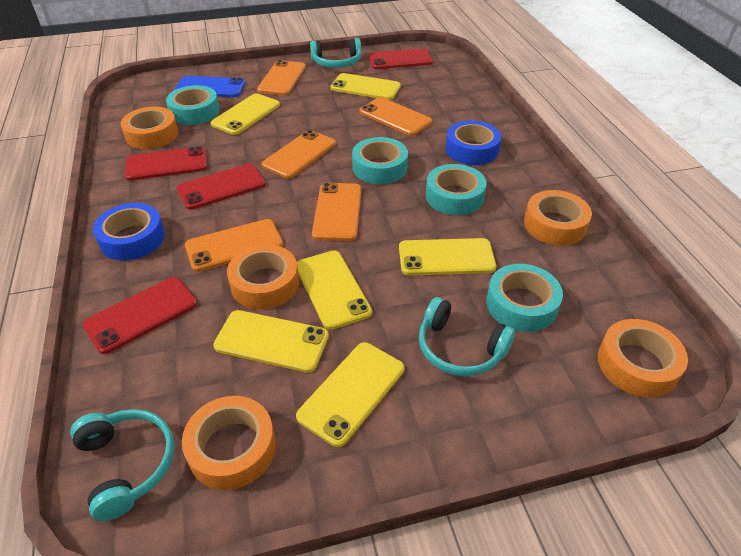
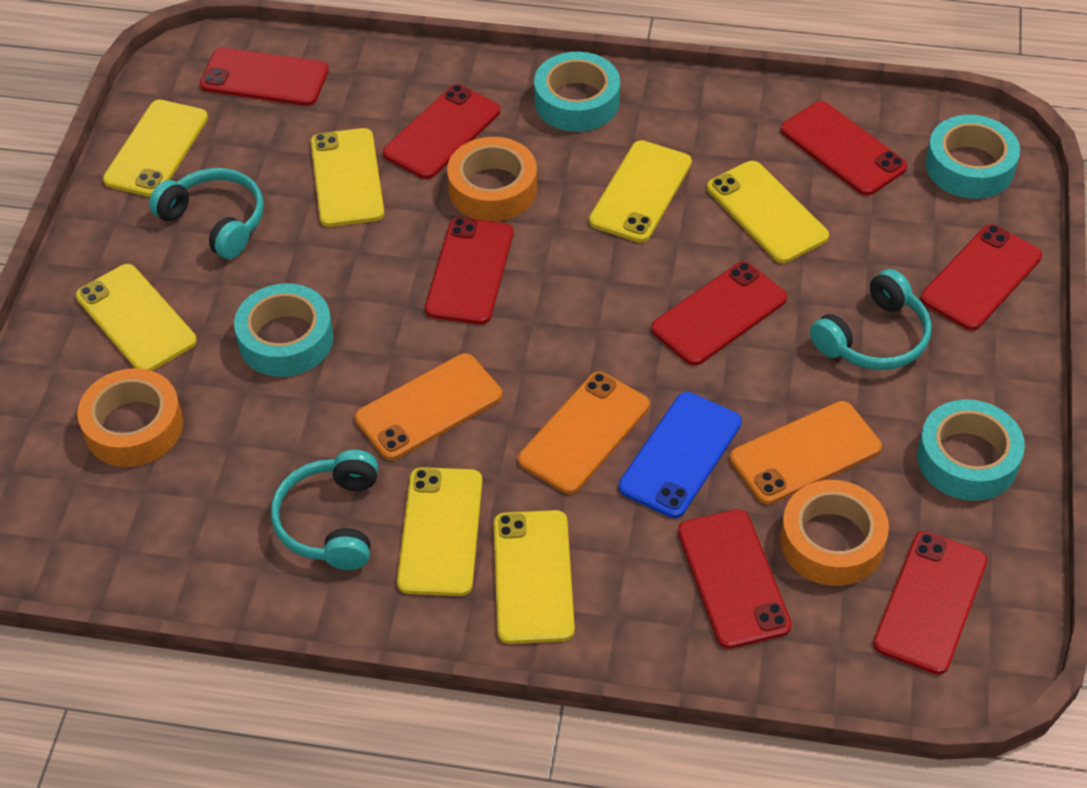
blue tape: [93,203,165,261] [446,120,501,165] = 2 -> none = 0
orange phone: [185,219,283,272] [257,60,306,95] [262,130,336,179] [312,182,362,241] [359,97,432,136] = 5 -> [355,353,502,460] [518,372,650,494] [730,401,882,505] = 3
orange tape: [121,107,178,149] [182,396,276,490] [227,244,299,309] [524,190,592,246] [598,319,688,398] = 5 -> [77,368,183,467] [447,137,537,221] [780,480,889,586] = 3
red phone: [82,277,197,354] [125,146,207,181] [176,164,266,210] [368,49,433,69] = 4 -> [200,48,329,106] [383,84,500,179] [425,217,513,325] [651,262,787,366] [678,509,792,649] [781,101,907,196] [873,531,988,675] [920,224,1042,331] = 8
yellow phone: [211,93,280,135] [213,310,329,373] [296,342,404,447] [297,251,372,330] [330,73,401,100] [399,238,496,275] = 6 -> [76,264,197,371] [103,100,208,197] [311,128,384,227] [397,467,482,596] [494,510,575,644] [589,140,692,243] [707,161,829,263] = 7

